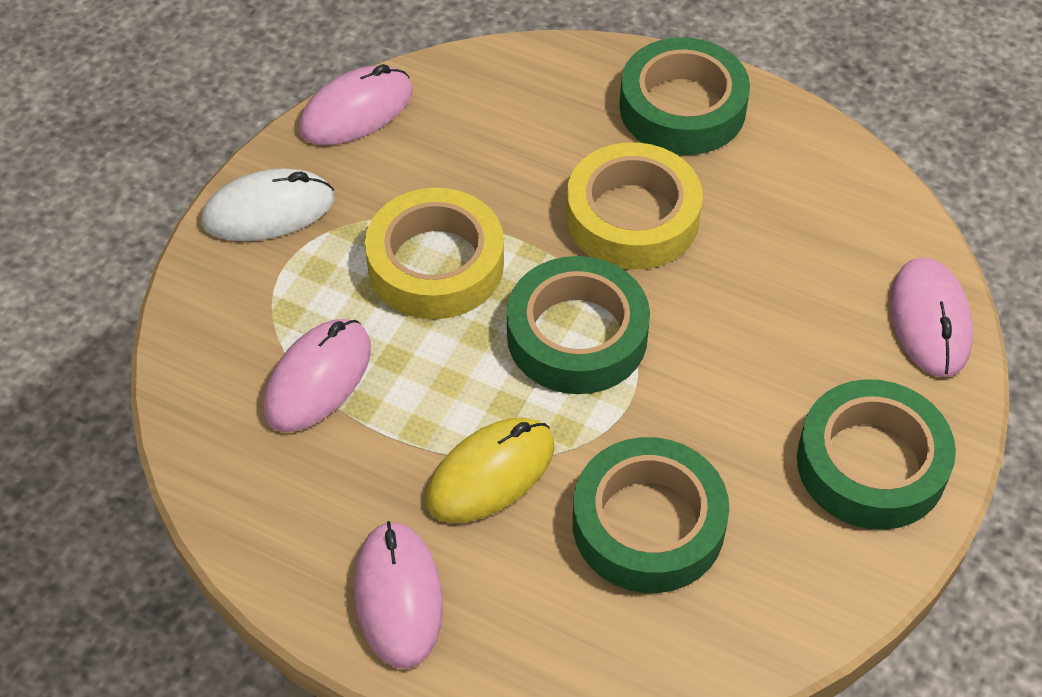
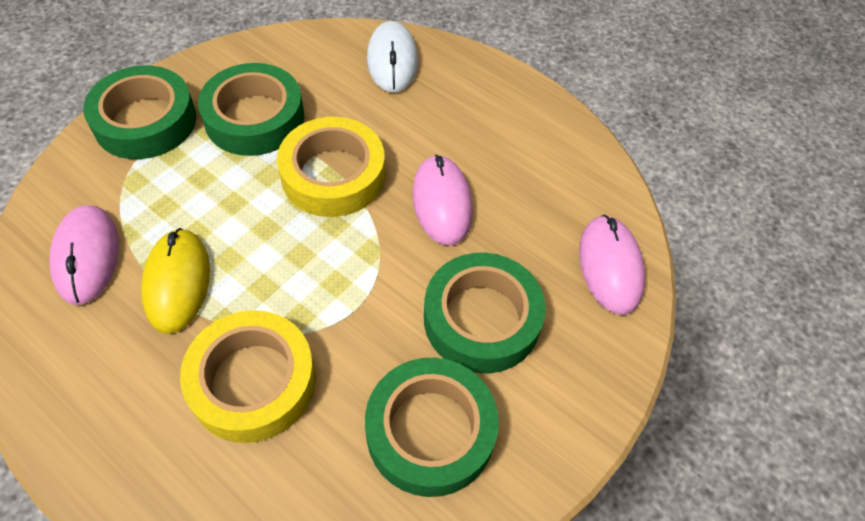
pink mouse: [263,319,371,432] [299,64,413,145] [354,521,443,669] [890,258,973,377] = 4 -> [50,205,119,305] [412,154,473,246] [579,214,645,315] = 3

